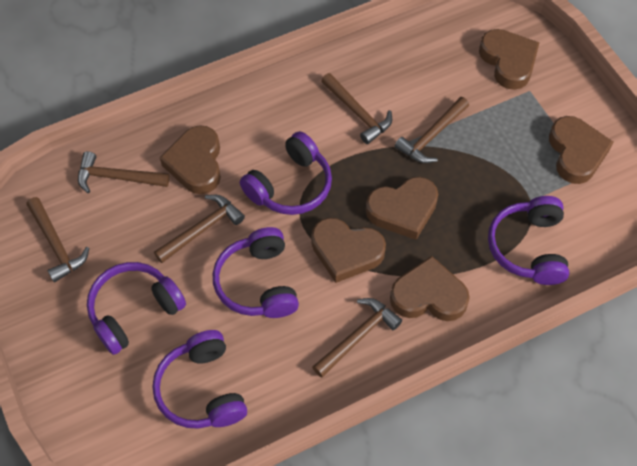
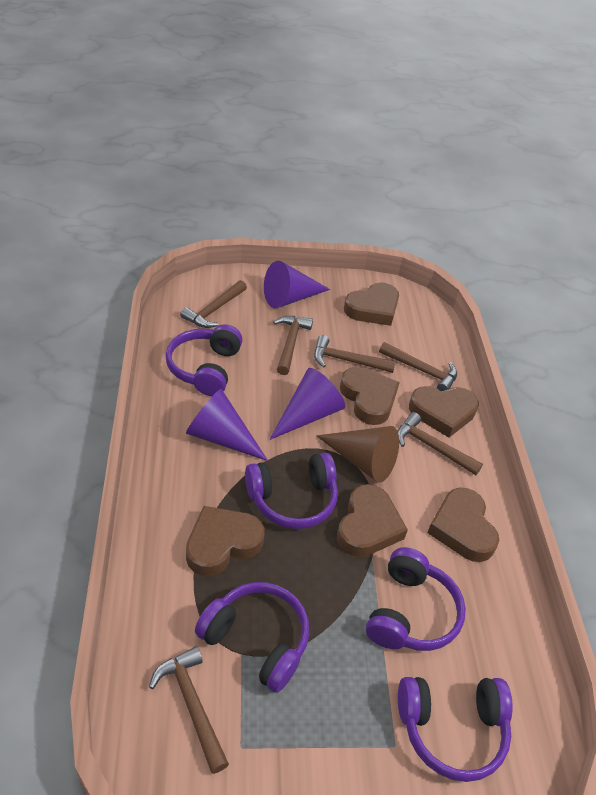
brown cone: none = 0 -> [316,426,399,483] = 1
purple cone: none = 0 -> [186,389,268,461] [264,261,330,308] [270,368,345,440] = 3

